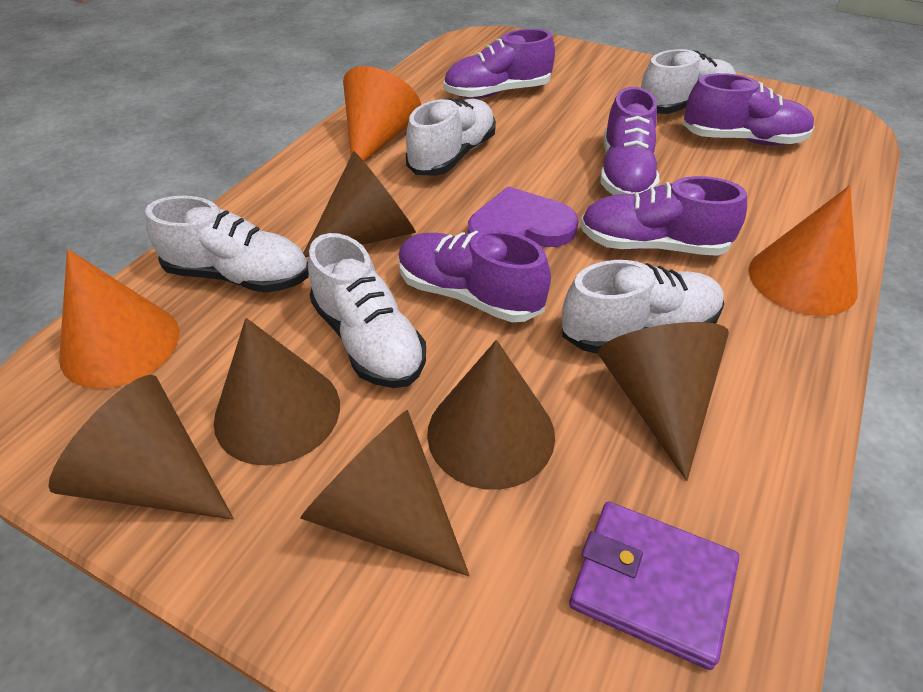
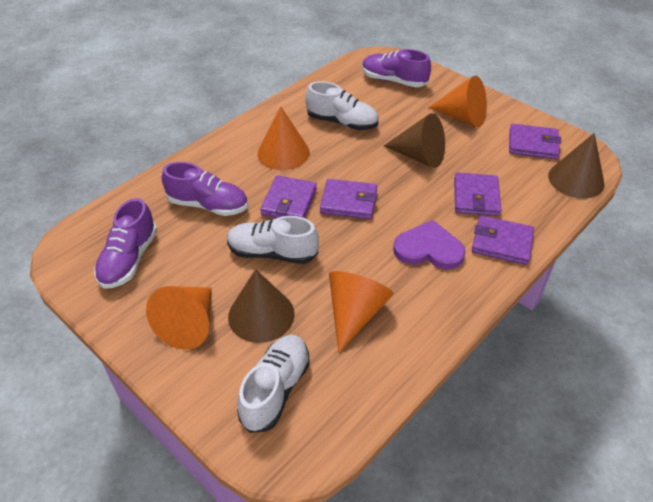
brown cone: [48,375,234,520] [214,318,340,465] [300,410,470,576] [304,151,416,257] [427,340,555,490] [598,322,729,481] = 6 -> [228,269,294,343] [383,113,445,168] [548,133,604,199] = 3
orange cone: [59,249,180,388] [343,66,421,162] [749,185,858,316] = 3 -> [146,286,212,350] [258,106,310,170] [329,271,393,353] [428,76,487,127] = 4
purple shoe: [398,230,551,322] [443,29,555,99] [580,176,747,256] [600,87,659,195] [683,73,814,145] = 5 -> [94,198,157,289] [162,162,248,216] [362,49,431,87] = 3
purple wallet: [569,501,739,670] = 1 -> [260,176,317,218] [320,179,377,219] [454,173,501,216] [472,215,534,265] [509,124,561,159] = 5
white shoe: [145,196,309,293] [308,233,426,388] [406,98,496,176] [562,260,724,353] [641,49,736,114] = 5 -> [227,216,319,264] [237,335,310,433] [305,81,378,130] = 3

